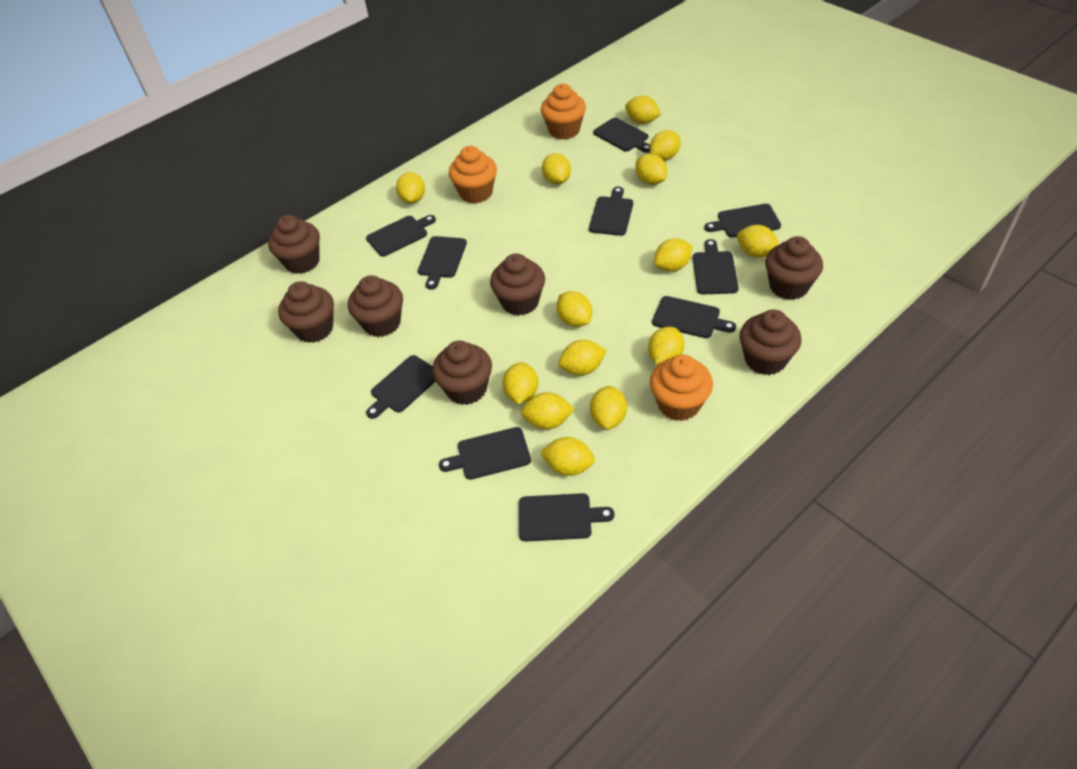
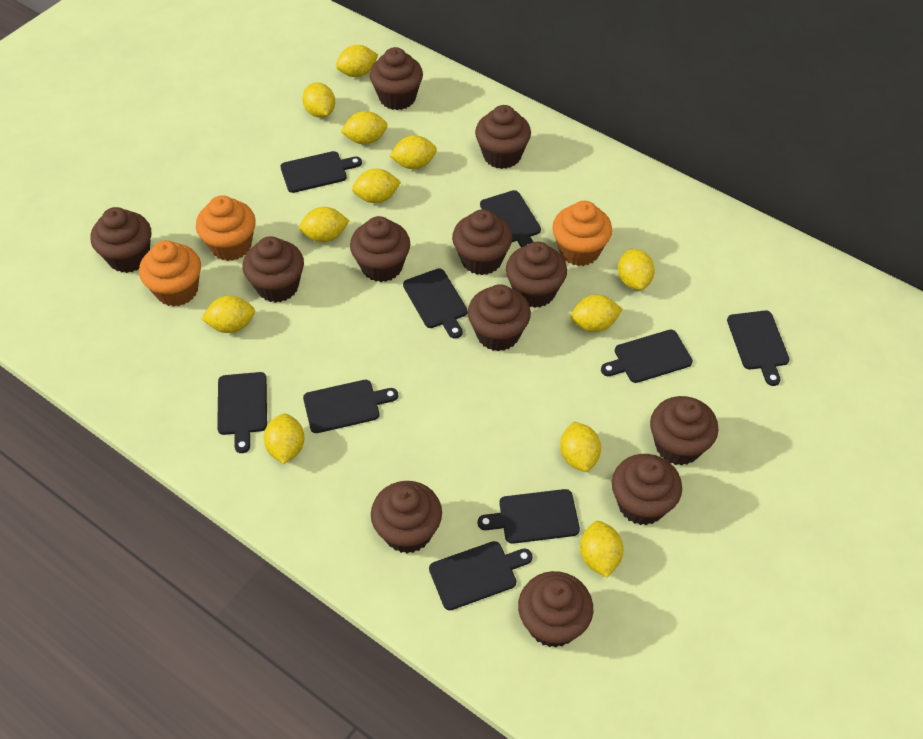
black cutting board: [366,215,436,257] [366,355,436,419] [418,236,467,290] [439,427,531,480] [519,493,614,542] [589,187,633,236] [593,118,650,153] [652,296,736,338] [693,239,739,294] [704,204,781,238] = 10 -> [217,372,267,453] [280,151,362,193] [303,380,398,433] [403,268,468,339] [429,541,533,610] [478,489,580,544] [480,190,541,247] [601,330,693,383] [727,311,789,386] = 9
brown cupcake: [268,215,320,274] [278,281,334,343] [348,275,403,337] [432,341,492,405] [490,254,545,316] [739,310,801,375] [765,236,823,300] = 7 -> [91,207,151,273] [243,236,304,303] [350,216,410,282] [370,47,423,110] [371,481,442,553] [452,209,512,275] [468,284,531,351] [475,105,531,169] [506,242,567,308] [518,571,593,648] [612,454,682,525] [650,396,718,466] = 12
yellow lemon: [396,172,425,204] [502,362,538,404] [521,392,574,429] [540,437,595,476] [542,153,571,184] [556,291,592,327] [558,340,607,375] [590,386,627,430] [625,95,661,124] [635,154,667,185] [648,327,684,365] [650,130,681,160] [654,238,692,272] [737,225,779,258] = 14 -> [201,296,255,333] [264,413,304,464] [299,207,350,242] [302,82,335,118] [336,45,378,77] [340,111,388,144] [352,169,401,203] [389,135,437,169] [560,422,601,472] [570,295,622,332] [580,521,623,578] [618,249,655,290] = 12

